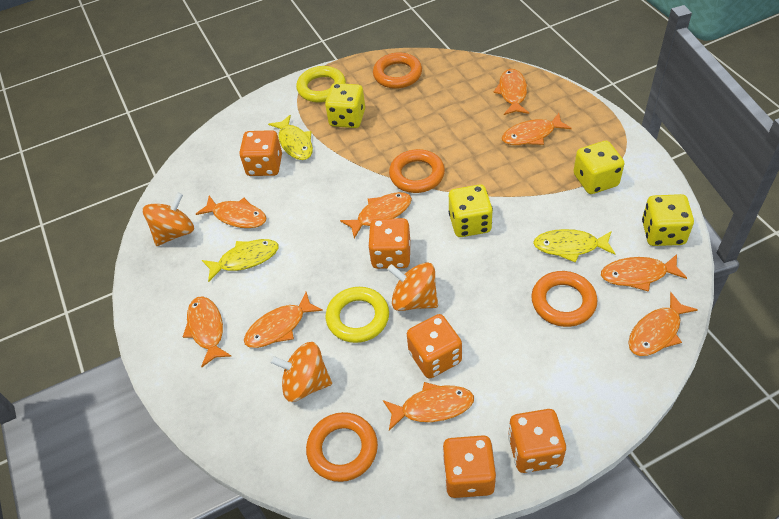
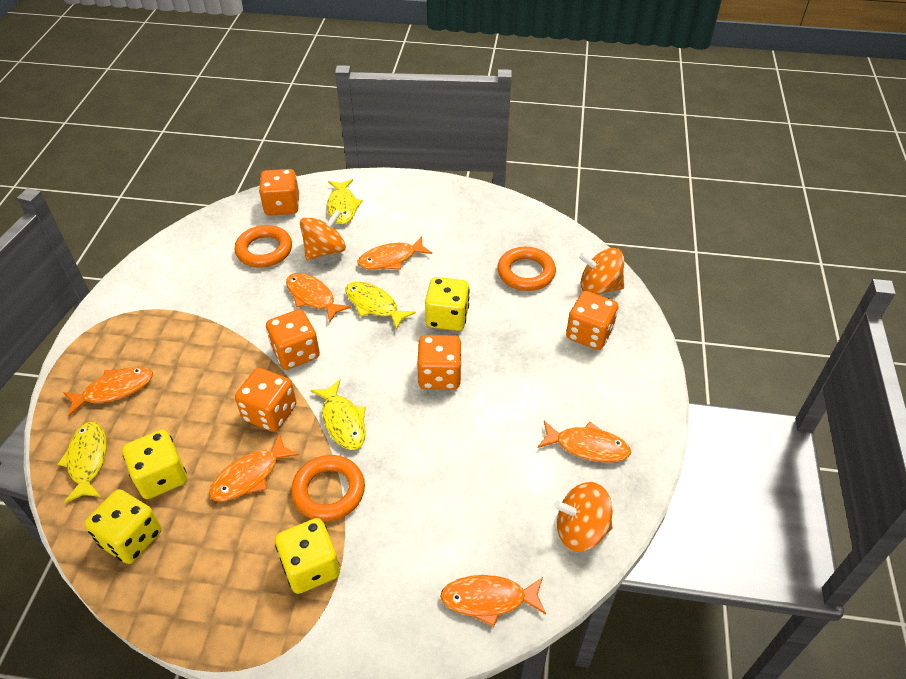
orange fish: [183,296,231,367] [196,196,266,228] [244,292,323,348] [340,192,412,238] [383,382,474,431] [493,69,529,115] [502,113,572,145] [601,254,687,292] [628,292,698,356] = 9 -> [63,367,153,417] [209,433,299,501] [286,273,351,323] [358,236,432,270] [440,575,546,627] [538,421,631,463] = 6
orange ring: [306,412,378,482] [373,52,422,89] [389,149,445,193] [531,271,598,327] = 4 -> [235,225,292,268] [291,455,365,522] [497,247,556,291] = 3
yellow fish: [202,239,279,282] [268,115,313,160] [533,229,615,263] = 3 -> [57,422,107,503] [311,379,366,450] [327,179,363,224] [345,282,416,330] = 4
yellow ring: [296,66,346,102] [326,287,389,343] = 2 -> none = 0

